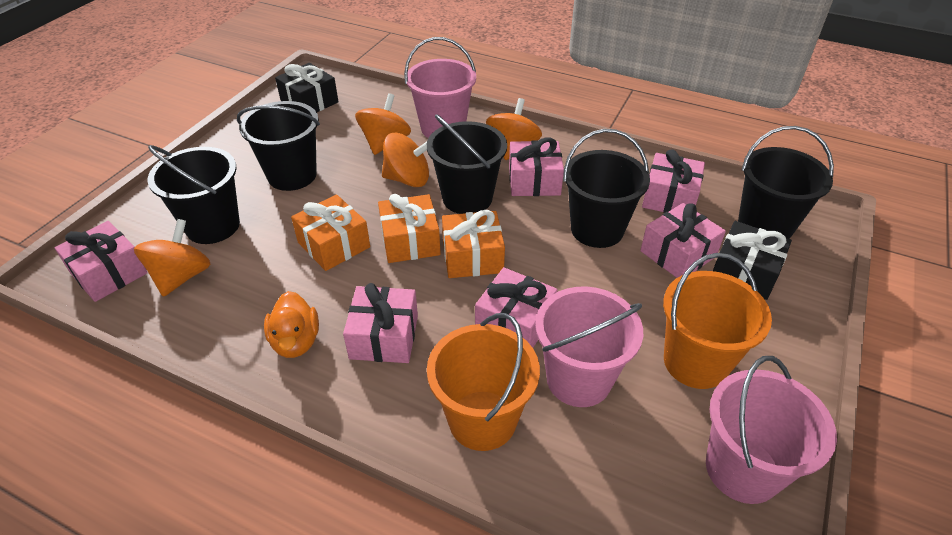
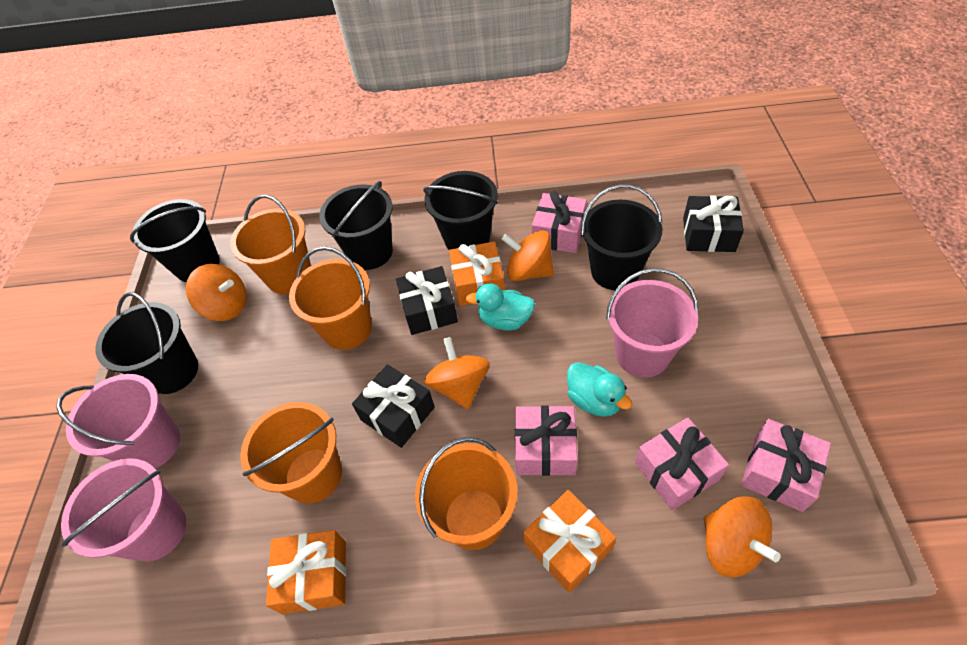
black gift: [275,63,339,112] [713,221,792,300] = 2 -> [352,364,435,448] [396,266,458,335] [683,196,744,252] = 3
orange bucket: [427,313,540,451] [663,253,772,389] = 2 -> [230,195,311,294] [240,402,342,503] [289,246,372,350] [415,437,518,550] = 4
orange duck: [264,291,319,358] = 1 -> none = 0
pink gift: [54,221,148,302] [343,283,418,363] [475,267,558,348] [509,138,564,196] [640,203,726,278] [642,149,705,213] = 6 -> [514,405,578,476] [532,191,587,253] [635,417,729,510] [741,419,831,512] = 4
turquoise duck: none = 0 -> [466,283,535,331] [567,362,632,417] = 2

